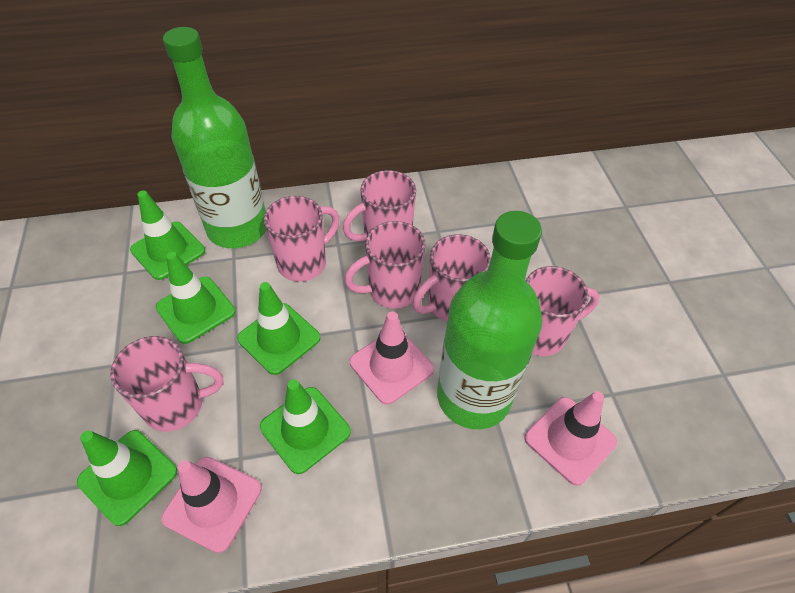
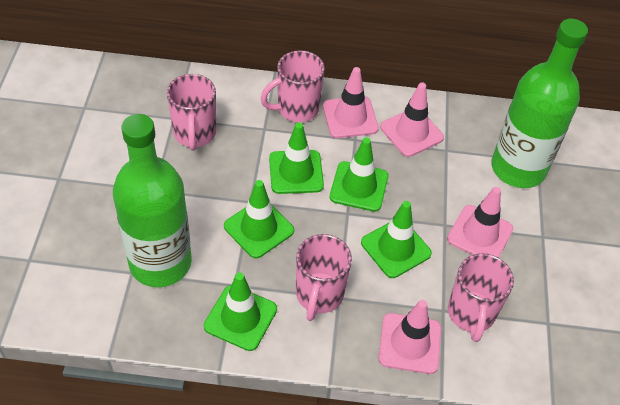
pink mug: [110,336,223,432] [264,196,340,282] [343,170,416,242] [344,221,426,308] [412,234,491,321] [526,266,600,356] = 6 -> [167,74,216,151] [261,50,325,122] [296,234,352,321] [448,253,514,342] = 4
pink traffic cone: [161,457,262,553] [350,311,434,405] [524,391,617,486] = 3 -> [323,67,379,138] [379,300,441,374] [380,83,444,157] [447,187,513,258] = 4

